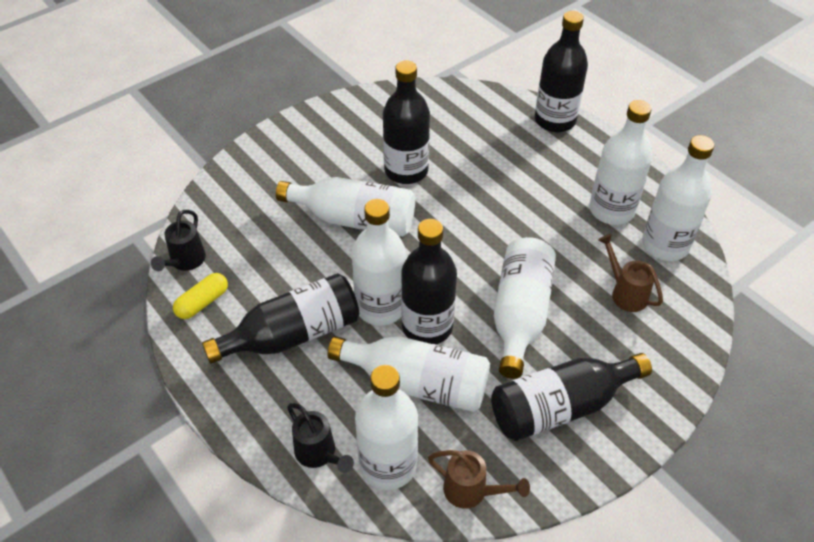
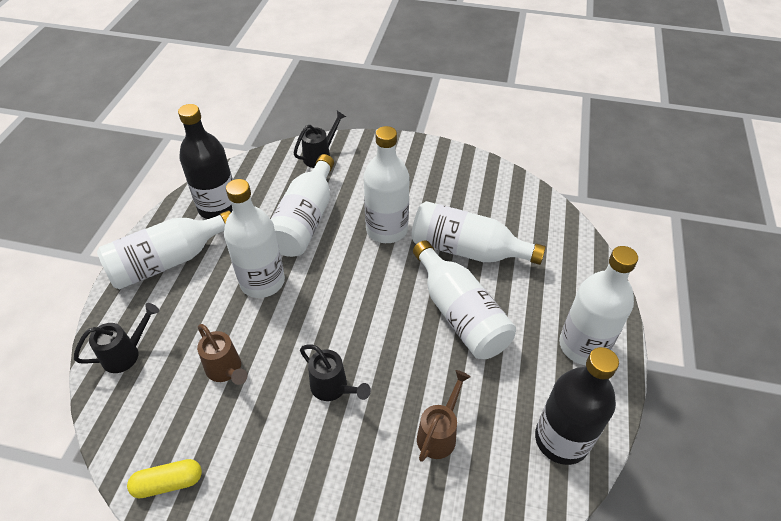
black bottle: [202,273,359,364] [383,60,430,184] [401,219,457,344] [491,353,652,441] [535,11,588,132] = 5 -> [178,104,233,219] [535,347,619,465] = 2
black watering can: [151,210,206,271] [287,403,354,473] = 2 -> [74,303,159,373] [294,111,346,168] [300,345,371,401] = 3

